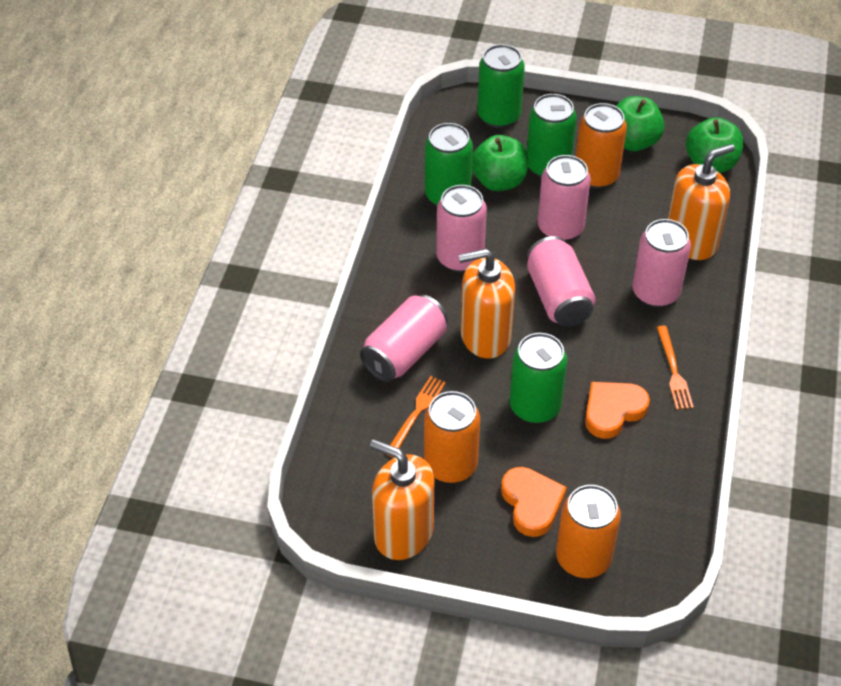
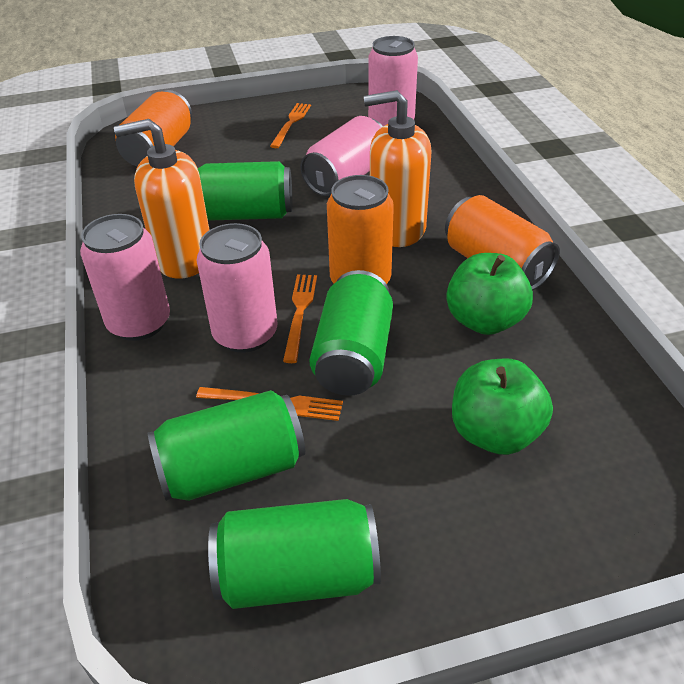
green apple: [472,135,528,191] [616,96,665,151] [686,117,744,173] = 3 -> [446,253,533,335] [452,358,553,455] = 2
orange fork: [386,376,446,457] [657,326,694,410] = 2 -> [196,387,343,421] [270,103,311,148] [283,274,317,363] = 3
orange heart: [501,467,567,537] [585,382,650,439] = 2 -> none = 0
orange soap dispenser: [370,439,434,560] [458,249,515,359] [668,144,735,260] = 3 -> [114,119,209,279] [364,90,431,247] = 2
pink can: [360,295,448,382] [436,185,487,272] [527,236,596,327] [538,155,591,241] [632,219,691,307] = 5 -> [80,214,170,341] [196,223,277,353] [300,116,383,196] [368,36,418,126] = 4

